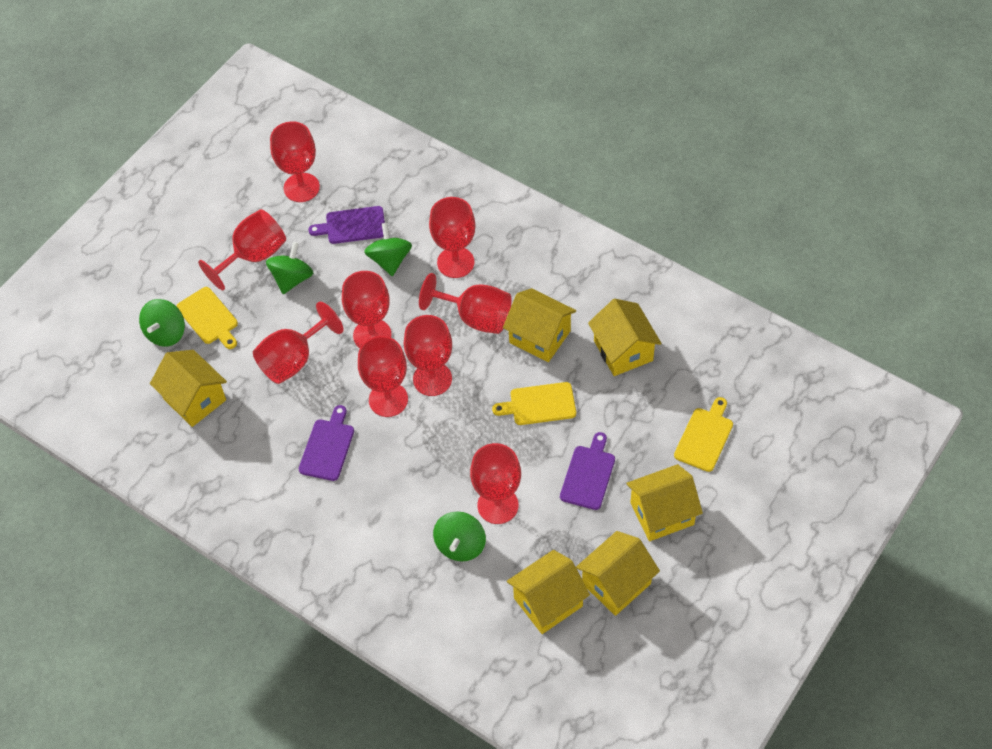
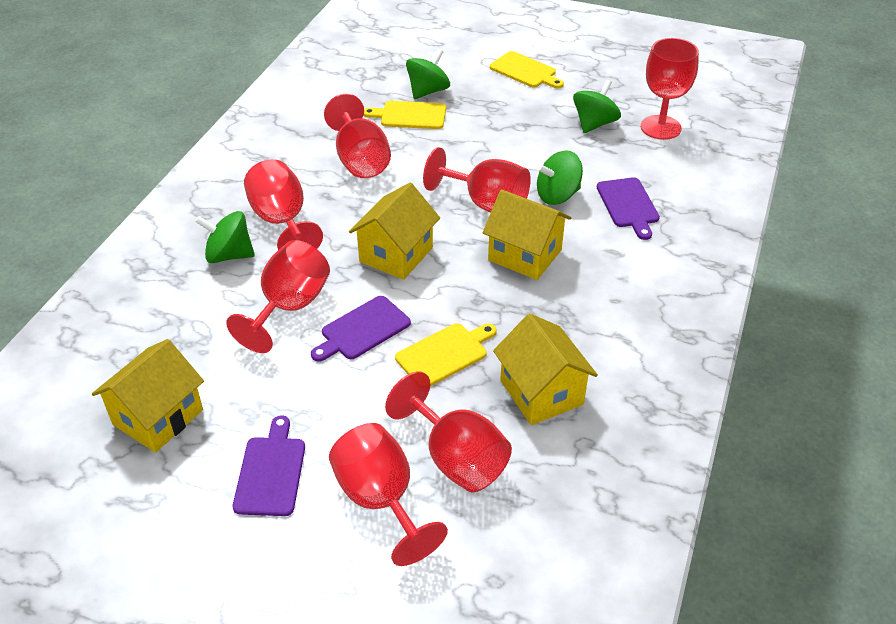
red goblet: [198,209,286,291] [253,302,344,384] [270,121,320,202] [342,271,392,348] [358,336,408,417] [404,315,452,396] [419,273,512,334] [429,197,475,278] [470,443,521,524] = 9 -> [226,240,330,353] [244,159,323,250] [324,94,391,178] [329,423,448,566] [385,371,512,492] [423,147,531,213] [641,38,699,140] = 7
yellow house: [150,350,227,427] [503,288,576,362] [507,550,590,634] [576,531,660,616] [588,299,662,376] [626,464,703,541] = 6 -> [92,339,204,453] [349,183,440,280] [483,189,571,280] [493,314,598,425] = 4

